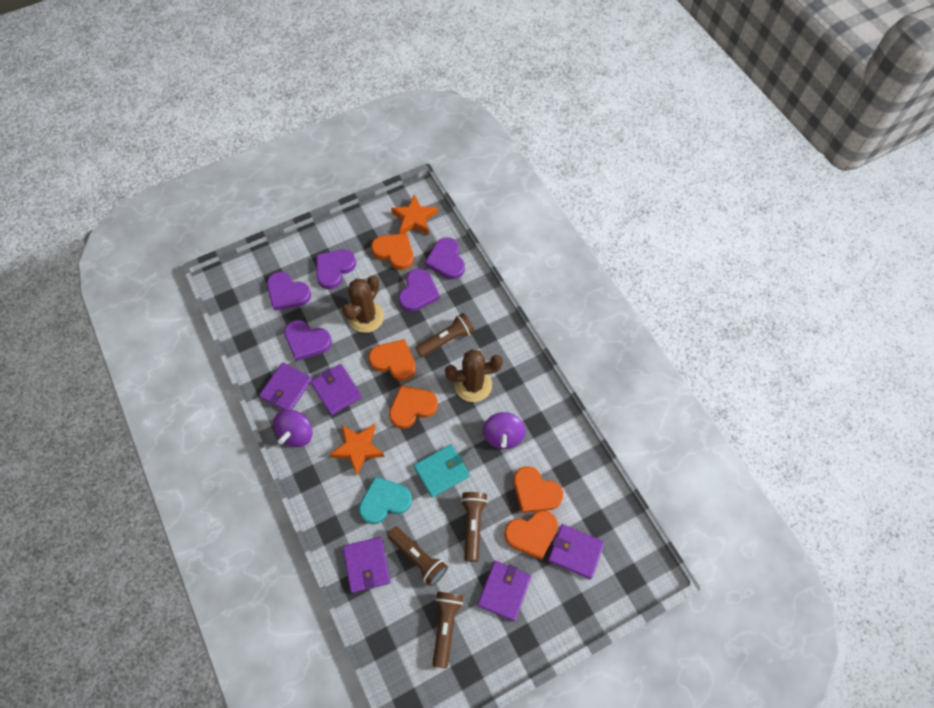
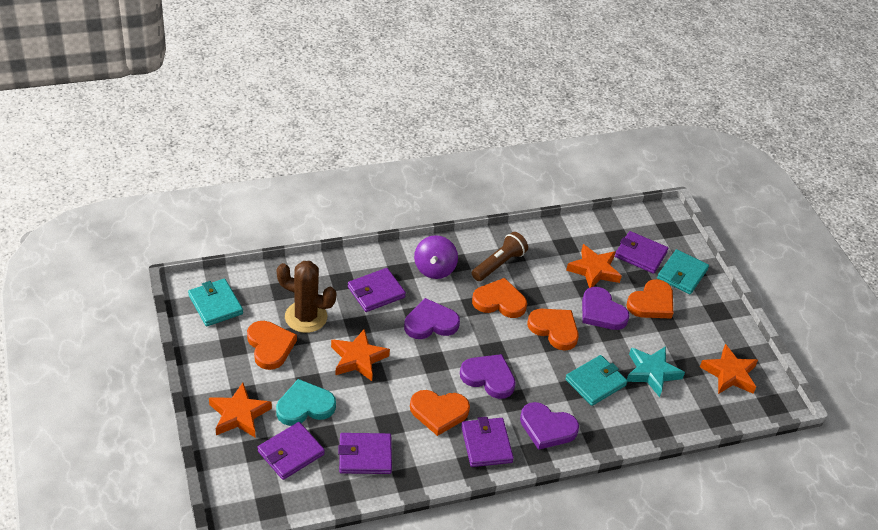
brown cactus: [342,276,384,333] [445,349,503,402] = 2 -> [277,261,336,333] = 1
brown flashlight: [387,527,448,586] [416,313,474,357] [433,592,463,668] [461,492,488,562] = 4 -> [472,232,528,281] = 1
orange star: [329,424,385,475] [391,194,438,235] = 2 -> [209,383,272,438] [331,329,390,381] [566,244,622,288] [700,344,758,394] = 4
purple heart: [267,272,311,310] [284,320,332,361] [316,250,356,289] [398,268,440,312] [425,237,465,279] = 5 -> [404,298,460,339] [460,354,516,399] [520,402,579,450] [582,287,630,330] = 4
purple spinning top: [273,410,313,447] [483,412,525,449] = 2 -> [414,235,458,279] = 1
turquoise star: none = 0 -> [627,346,685,397] = 1
turquoise wallet: [414,444,470,498] = 1 -> [188,279,243,326] [565,355,628,406] [657,249,709,294] = 3

